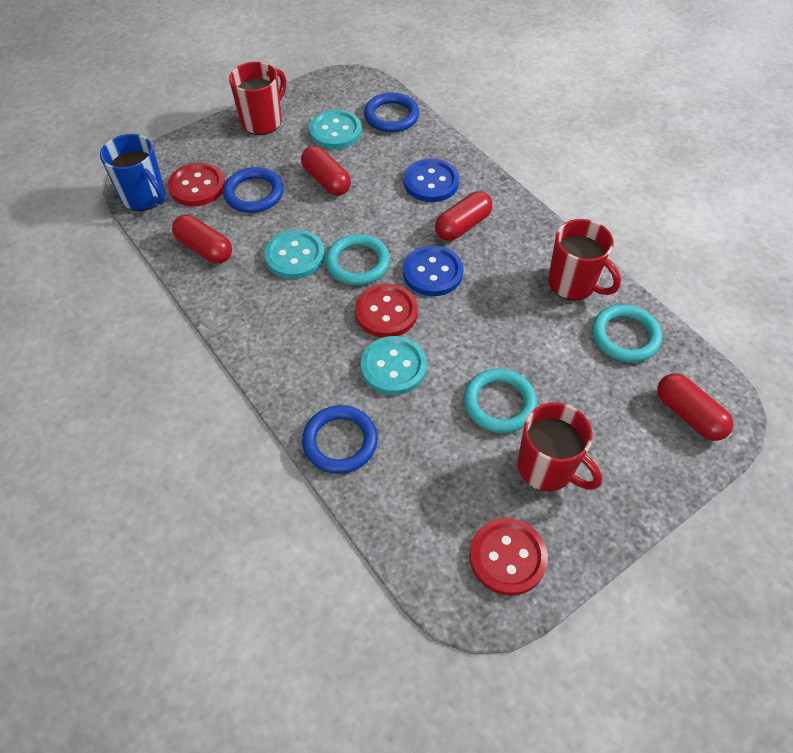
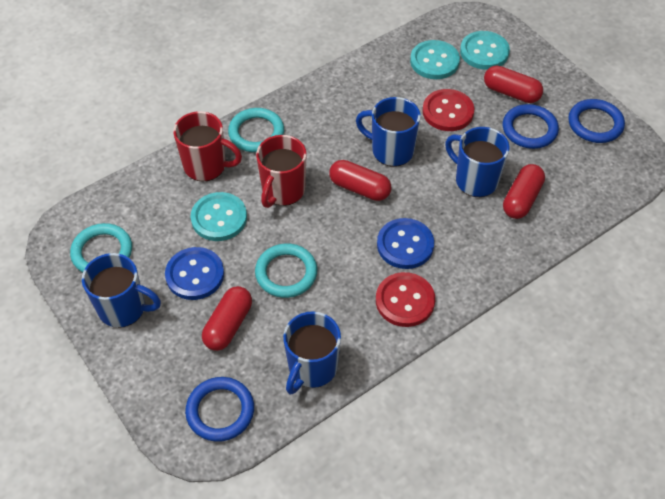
blue mug: [100,134,165,211] = 1 -> [82,253,161,328] [283,311,341,395] [356,97,421,167] [445,127,510,197] = 4
red button: [168,162,225,206] [355,283,418,338] [469,518,548,596] = 3 -> [376,272,435,327] [422,89,474,131] = 2
red mug: [229,62,286,135] [517,402,602,491] [548,219,621,300] = 3 -> [173,111,242,182] [256,135,307,208] = 2

